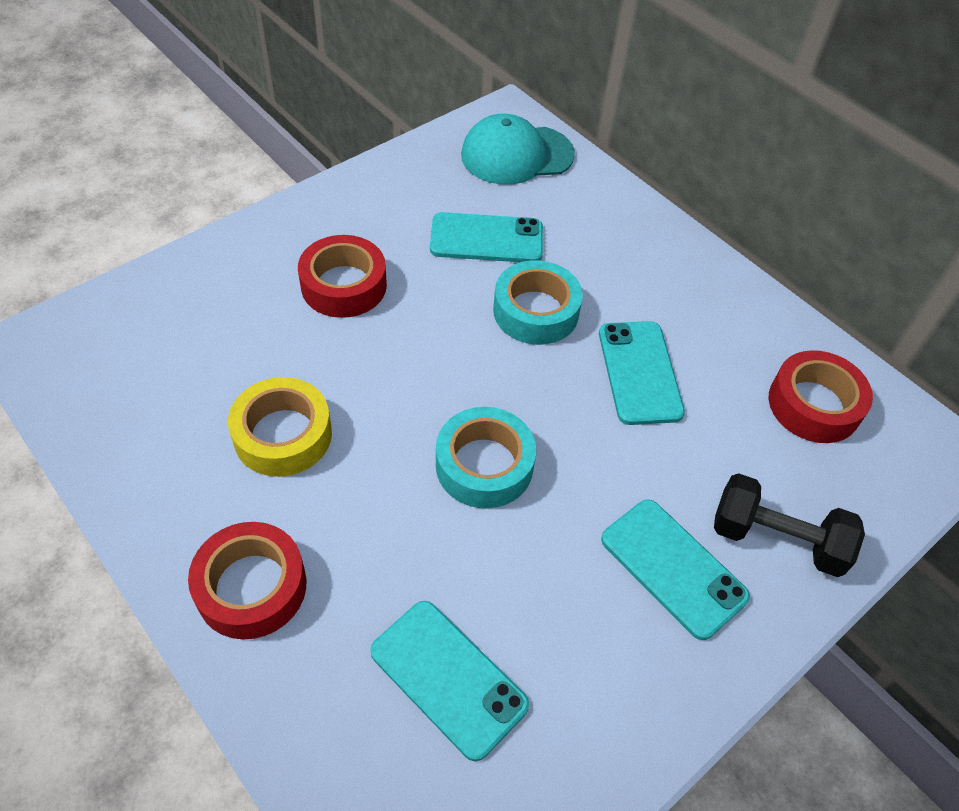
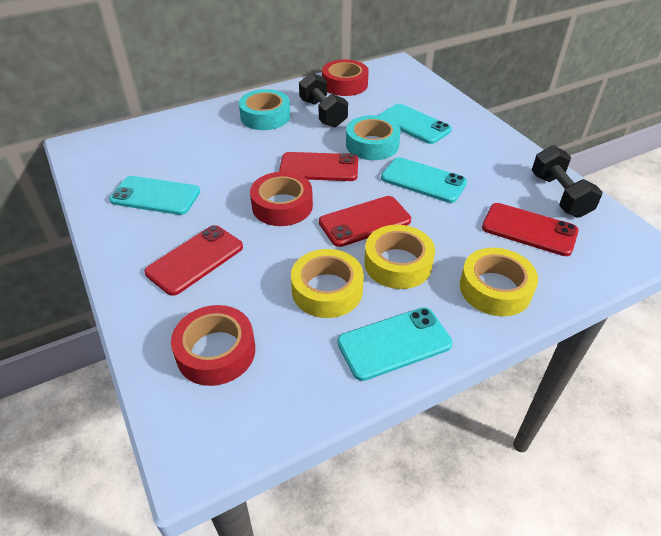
black dumbbell: [714,473,865,577] = 1 -> [299,73,348,127] [532,145,603,218] = 2
red phone: none = 0 -> [144,225,243,296] [279,152,358,181] [319,196,411,247] [482,203,579,256] = 4
turquoise cap: [461,114,575,185] = 1 -> none = 0
yellow tape: [228,377,332,477] = 1 -> [291,249,364,318] [364,225,435,289] [460,248,538,316] = 3

